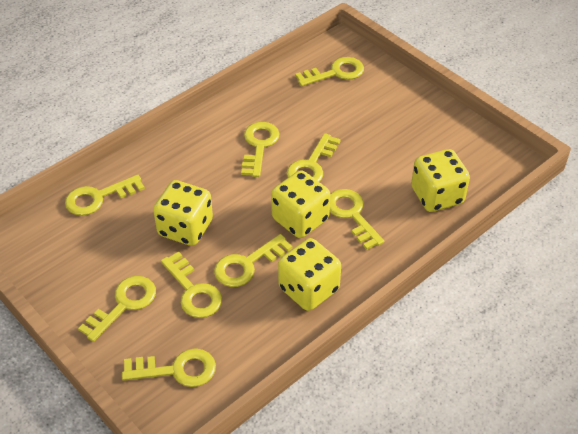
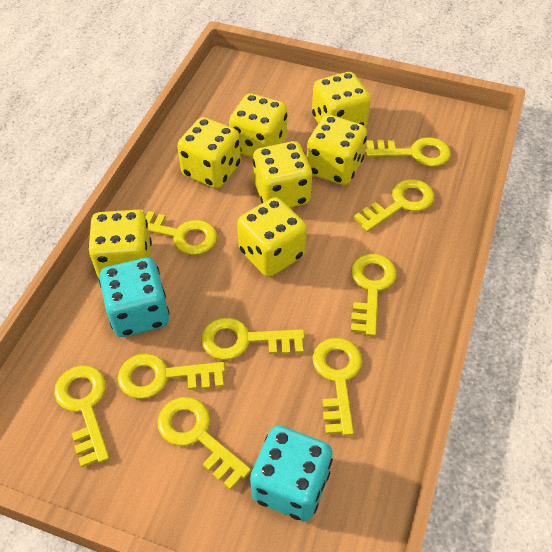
turquoise dice: none = 0 -> [99,258,169,337] [250,425,333,521] = 2
yellow dice: [153,180,213,246] [271,170,330,238] [278,238,341,311] [411,149,470,212] = 4 -> [88,210,152,278] [177,117,241,189] [229,93,287,158] [237,197,307,277] [253,141,313,208] [307,115,367,185] [312,72,371,127] = 7

